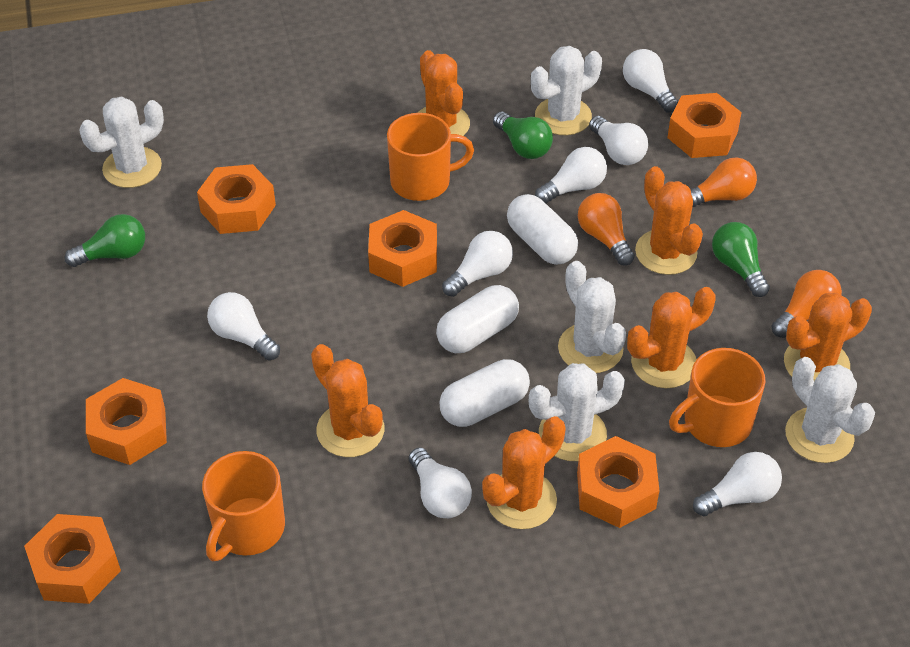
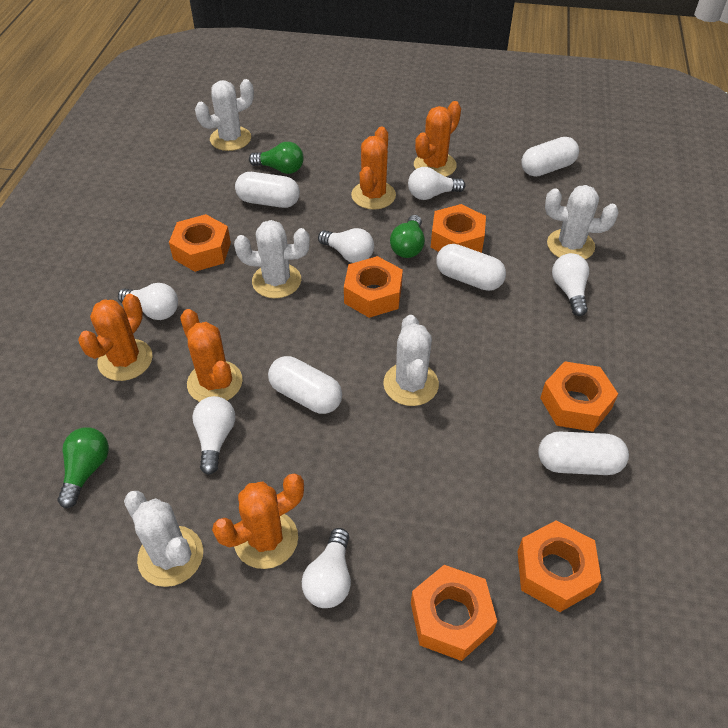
orange cactus: [311,344,384,457] [418,50,470,136] [482,416,566,529] [627,287,716,388] [635,166,703,275] [784,293,872,381] = 6 -> [78,294,152,381] [180,309,243,402] [212,473,304,569] [351,127,396,210] [414,101,461,177] = 5
orange light bulb: [578,193,635,266] [691,158,757,207] [771,270,842,338] = 3 -> none = 0
orange mug: [202,451,285,561] [387,113,474,201] [669,348,766,447] = 3 -> none = 0
white capsule: [436,285,519,353] [439,359,530,427] [507,194,578,265] = 3 -> [235,172,300,208] [268,356,342,414] [436,244,506,291] [521,137,579,177] [538,432,629,475] = 5
white light bulb: [207,292,280,360] [409,447,472,518] [442,231,513,297] [535,147,607,204] [589,116,648,165] [623,49,678,113] [693,452,782,516] = 7 -> [118,283,178,320] [192,396,235,475] [302,528,351,608] [318,228,374,263] [408,167,465,200] [552,253,589,316] = 6

